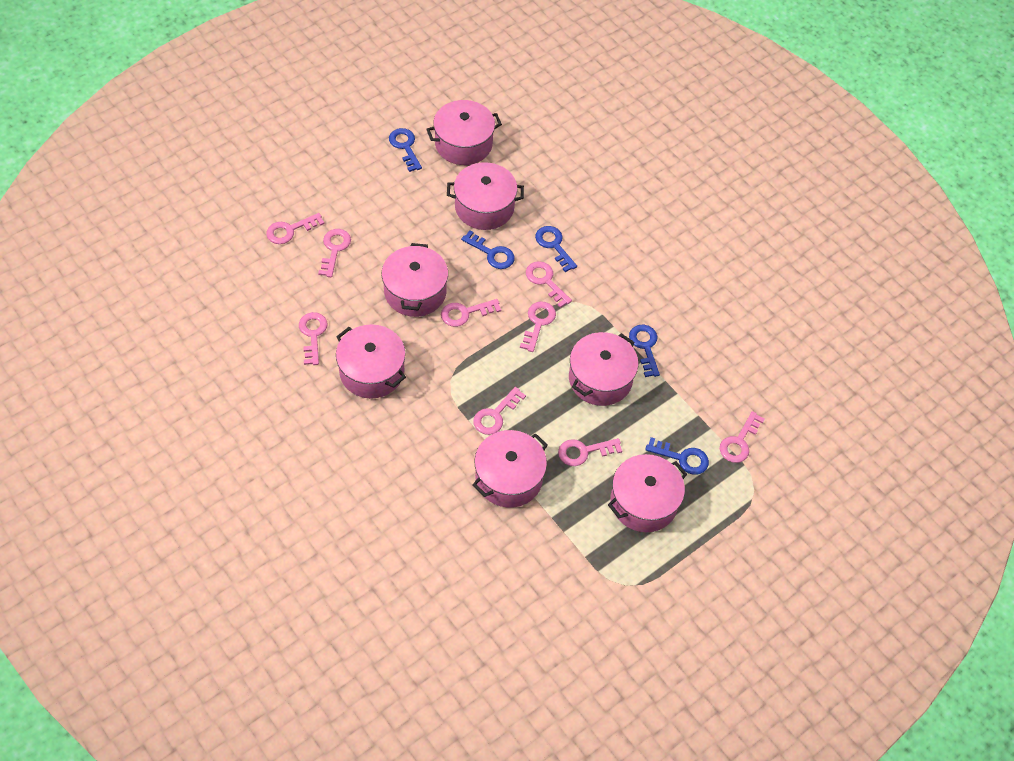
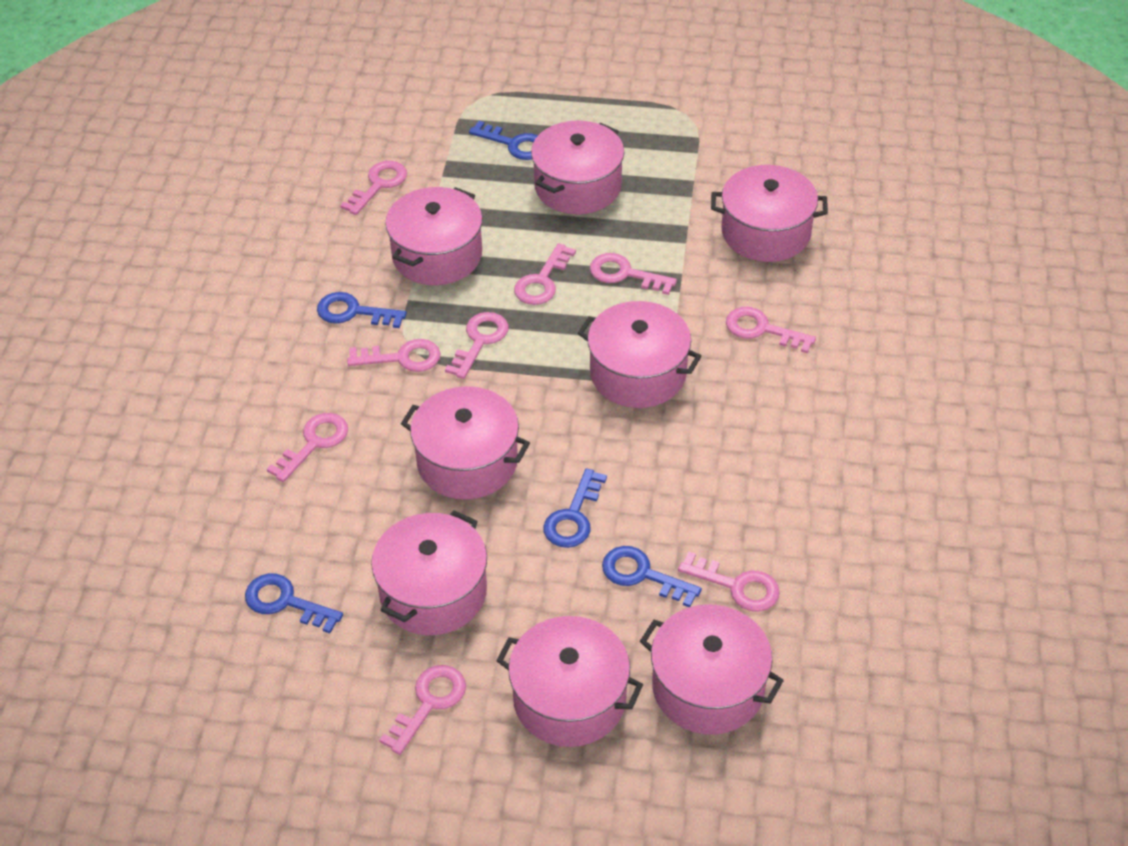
pink pot: [336,324,406,398] [382,243,448,317] [426,100,502,165] [447,162,524,230] [473,430,548,508] [569,332,638,406] [608,454,687,532] = 7 -> [371,511,487,635] [385,187,483,285] [401,386,530,500] [497,616,643,747] [531,121,624,214] [578,301,702,408] [640,604,784,735] [711,165,828,262] = 8

